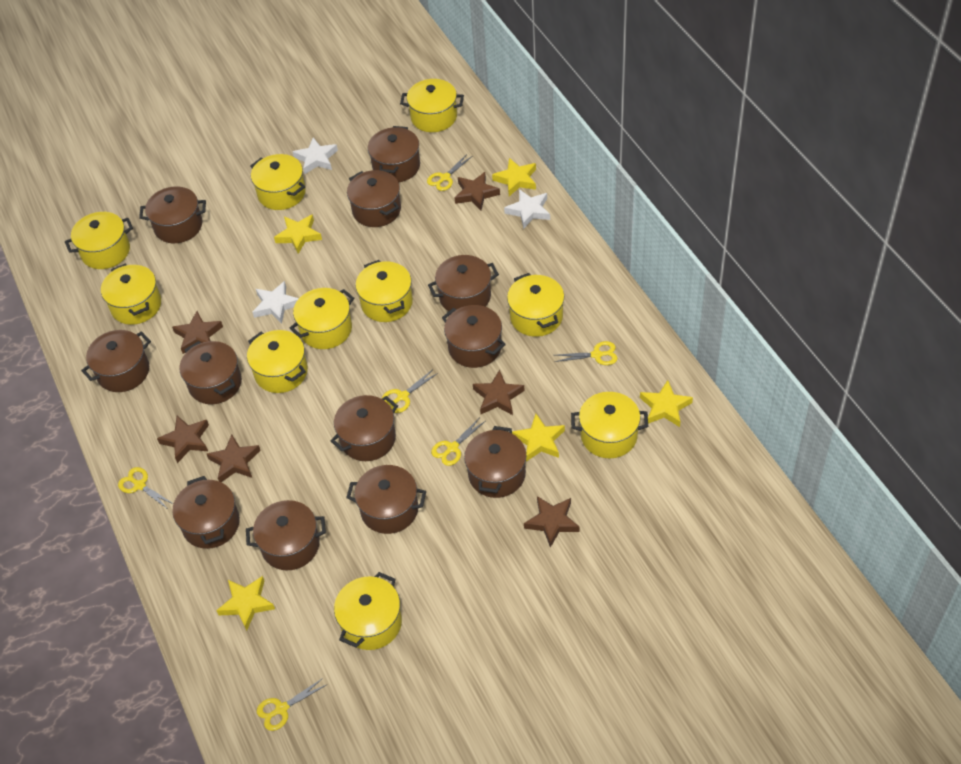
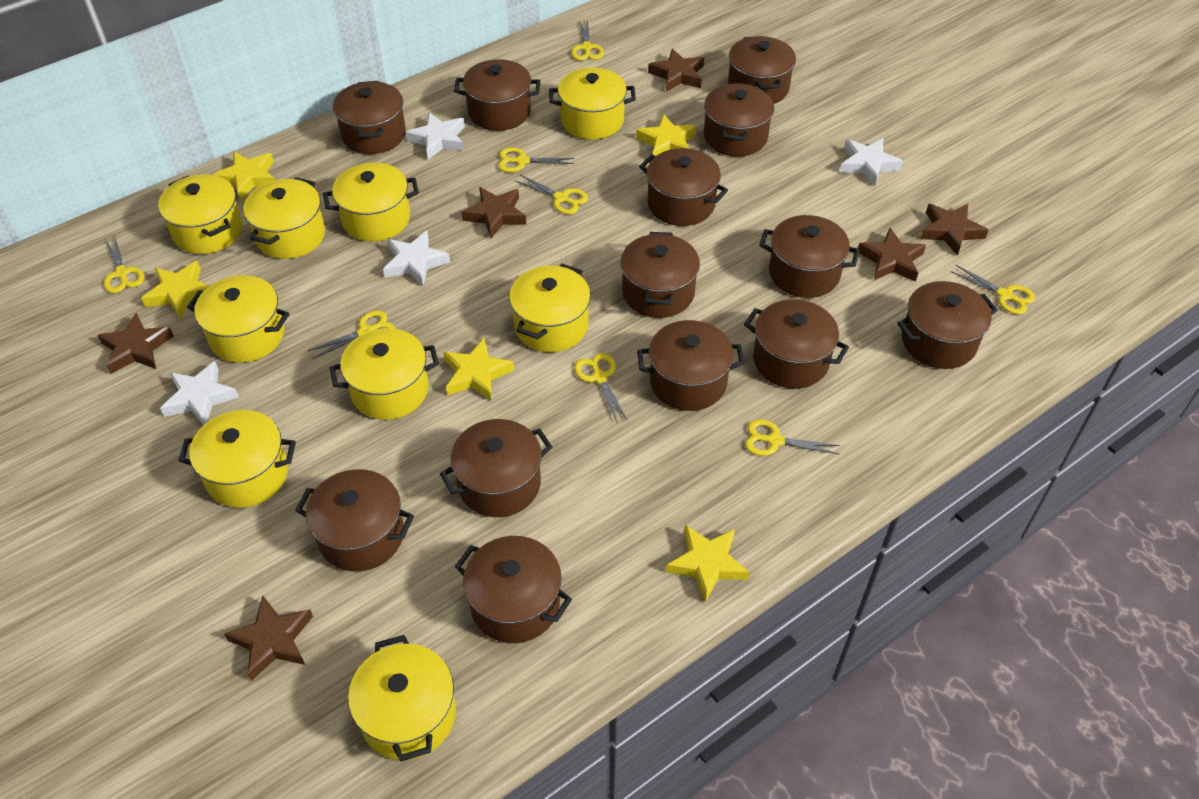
brown pot: [81,330,151,392] [139,186,206,243] [172,476,240,549] [180,341,242,404] [246,500,326,570] [331,395,398,461] [346,465,426,534] [347,170,401,227] [368,126,420,182] [428,255,499,311] [442,305,506,368] [464,426,527,498] = 12 -> [295,469,414,572] [333,81,406,154] [440,419,552,517] [454,59,541,131] [455,536,572,643] [620,232,700,318] [637,320,745,411] [639,148,728,226] [704,83,774,157] [728,36,796,104] [744,299,849,389] [759,215,860,298] [897,281,998,369] = 13
white star: [253,281,299,324] [293,137,338,175] [504,189,550,229] = 3 -> [160,361,239,425] [383,231,450,286] [406,112,465,160] [839,138,903,186] = 4
yellow pot: [65,212,133,269] [101,263,161,325] [247,330,308,393] [250,154,306,210] [289,288,354,349] [334,572,402,650] [355,260,413,322] [400,79,464,132] [507,273,564,337] [571,392,648,458] = 10 -> [158,174,243,254] [178,410,296,508] [187,275,290,363] [243,177,325,259] [323,163,419,241] [330,328,439,420] [348,635,456,761] [509,264,591,352] [549,68,636,140] = 9
yellow scissors: [118,467,174,510] [257,678,328,731] [382,369,438,413] [427,154,472,191] [431,417,485,466] [554,341,618,365] = 6 -> [104,234,144,293] [308,310,395,359] [498,147,575,172] [515,175,588,214] [571,19,604,60] [574,353,628,424] [745,419,840,456] [951,265,1035,315] = 8

